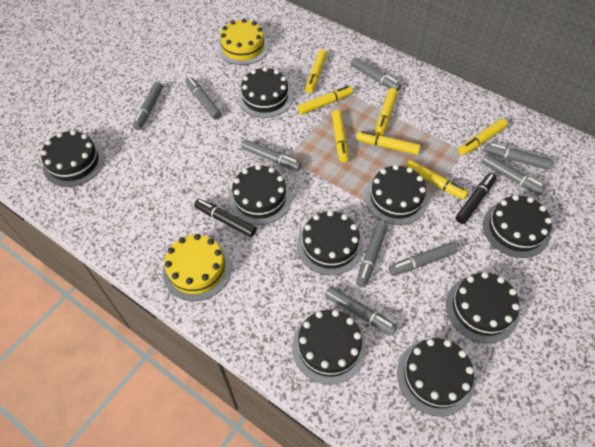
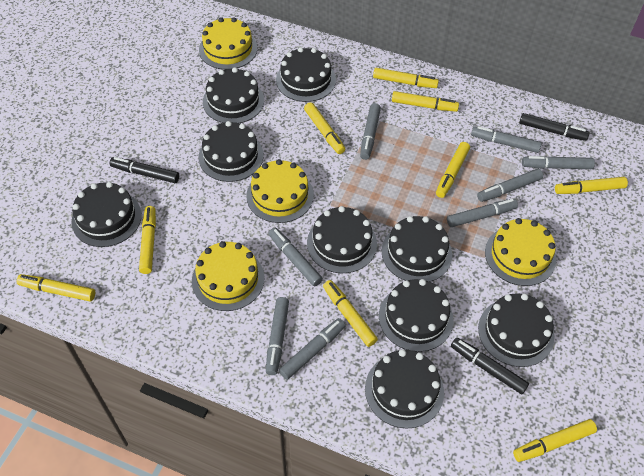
black marker: [194,199,257,237] [455,173,496,224] = 2 -> [110,157,179,183] [451,338,529,394] [519,113,589,141] = 3
grey marker: [133,82,163,130] [185,77,221,120] [241,139,301,171] [325,286,397,335] [351,57,401,91] [356,223,388,287] [388,242,458,276] [481,154,546,195] [484,143,553,170] = 9 -> [266,297,289,375] [268,228,323,286] [279,318,346,380] [360,103,381,160] [447,199,518,227] [471,126,542,153] [477,169,543,202] [522,156,595,169] = 8
yellow cake: [163,234,231,301] [218,19,269,65] = 2 -> [192,241,265,311] [199,17,257,70] [246,159,314,223] [485,218,556,286] = 4
yellow marker: [298,86,353,115] [305,49,327,93] [332,110,349,163] [356,131,421,155] [375,88,398,136] [405,160,468,200] [458,119,508,155] = 7 -> [17,274,95,301] [139,206,156,274] [304,102,345,154] [323,280,378,347] [373,68,439,88] [392,91,459,112] [436,142,470,198] [513,419,597,462] [555,177,628,194] = 9

